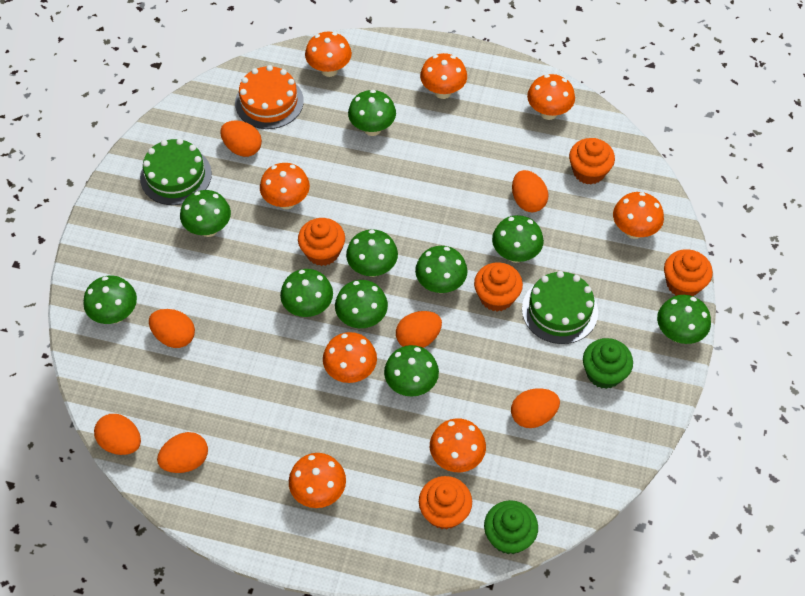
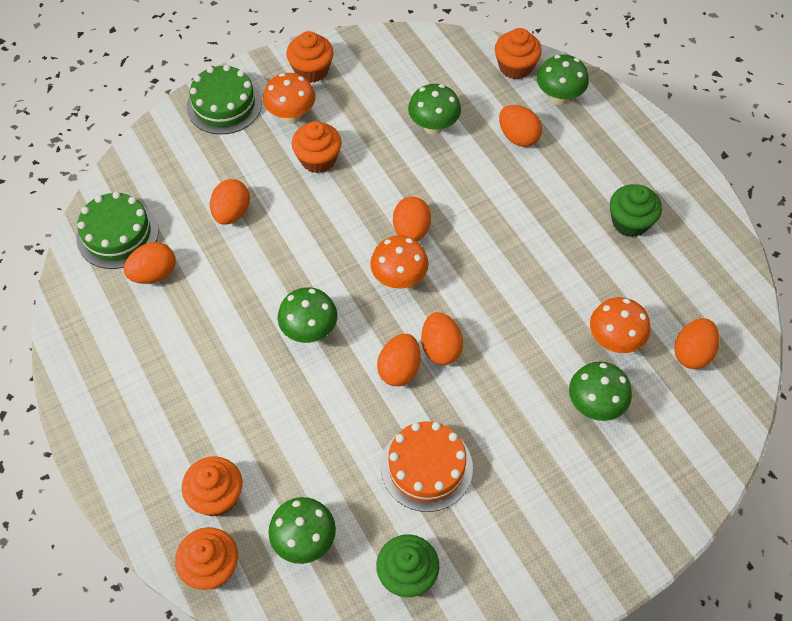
green mushroom: [83,276,137,324] [180,190,231,237] [280,269,333,317] [335,280,388,328] [346,229,398,277] [348,90,396,136] [384,345,439,397] [415,246,467,293] [492,215,544,263] [657,295,711,344] = 10 -> [268,497,336,564] [278,287,337,343] [408,84,461,135] [537,55,589,105] [569,362,632,421] = 5
orange mushroom: [260,163,310,209] [289,453,346,508] [305,32,352,77] [323,332,377,383] [420,53,467,99] [430,418,486,472] [527,74,575,120] [613,192,664,239] = 8 -> [263,73,315,124] [370,236,428,289] [590,297,650,353] = 3

